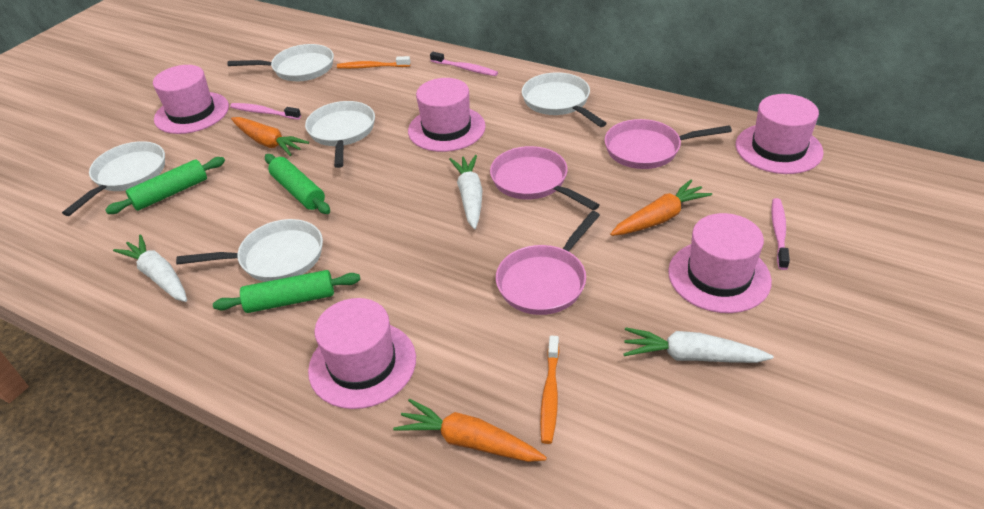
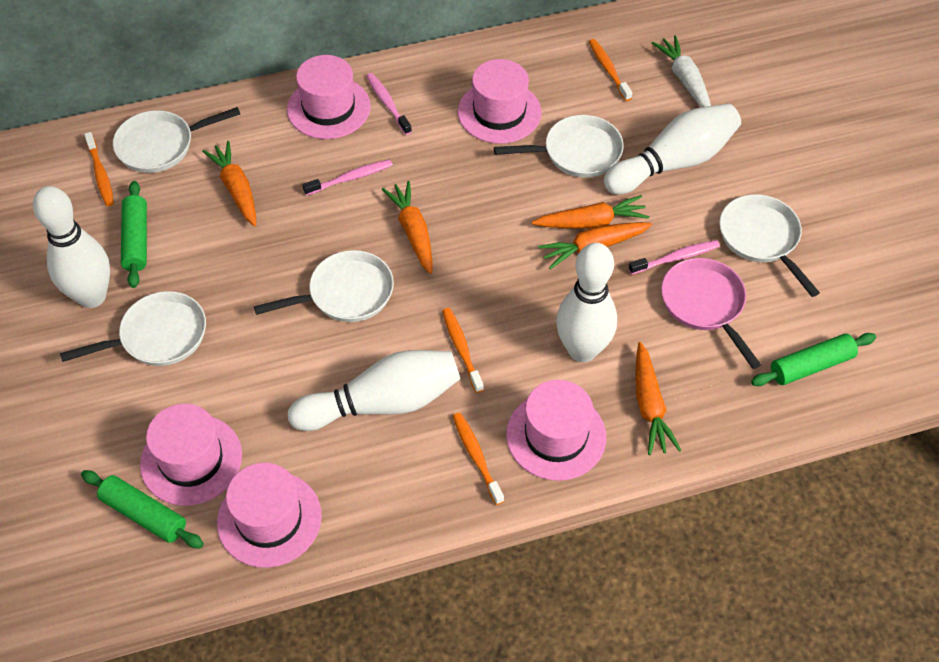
orange carrot: [231,117,309,156] [393,398,547,462] [610,180,712,236] = 3 -> [202,141,256,226] [382,181,433,274] [532,195,649,229] [538,222,652,269] [636,342,682,455] = 5
orange toothbrush: [337,56,410,69] [540,336,559,444] = 2 -> [84,132,114,206] [442,308,484,393] [452,413,504,505] [589,39,632,101] = 4
pink pan: [490,146,599,210] [496,211,600,315] [604,119,732,169] = 3 -> [661,258,761,369] = 1
white bowling pin: none = 0 -> [33,186,110,308] [288,350,460,431] [556,243,617,362] [604,103,741,195] = 4
white carrot: [113,234,187,302] [449,155,482,229] [623,327,773,363] = 3 -> [652,35,711,107] = 1

